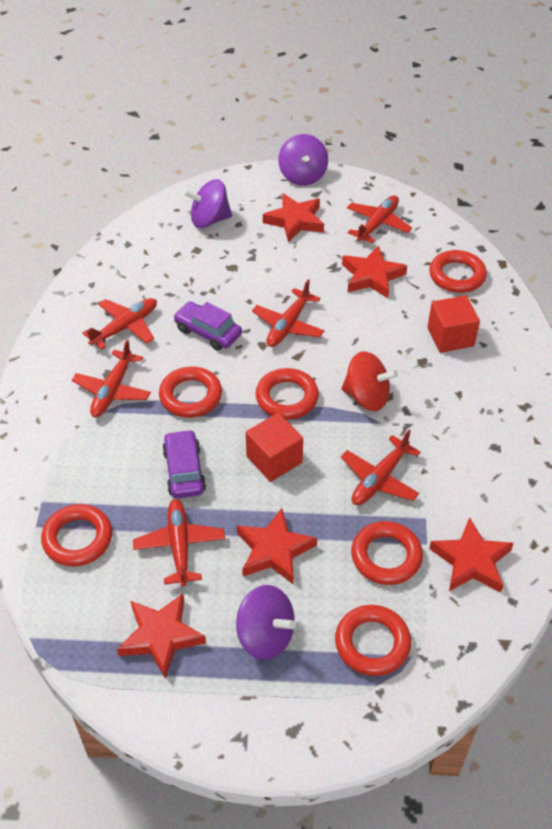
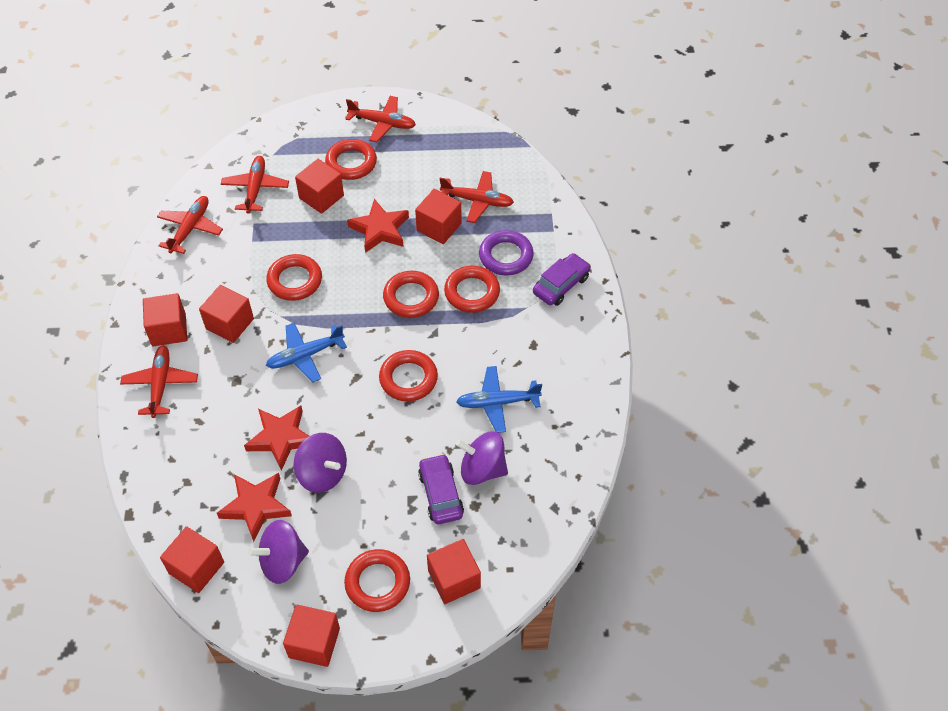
blue plane: none = 0 -> [266,323,347,382] [456,366,542,433] = 2
purple ring: none = 0 -> [479,230,534,275] = 1
red cube: [246,413,303,482] [428,295,480,353] = 2 -> [143,293,187,346] [160,526,224,593] [199,285,254,343] [283,605,340,667] [295,159,344,214] [415,189,462,244] [427,539,481,604] = 7
red plane: [72,339,151,417] [82,298,157,350] [133,499,225,587] [252,279,325,347] [341,430,420,505] [347,195,412,243] = 6 -> [120,345,198,418] [157,196,223,254] [221,156,289,214] [346,96,416,142] [440,171,514,223] = 5
red spinning top: [342,351,398,411] = 1 -> none = 0
red star: [117,594,206,679] [237,508,317,584] [263,193,324,242] [342,245,407,298] [429,517,514,593] = 5 -> [217,473,292,542] [244,406,309,471] [347,199,409,253] = 3

